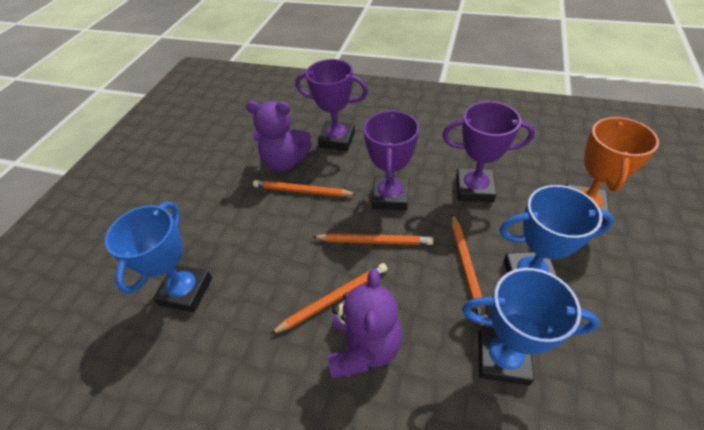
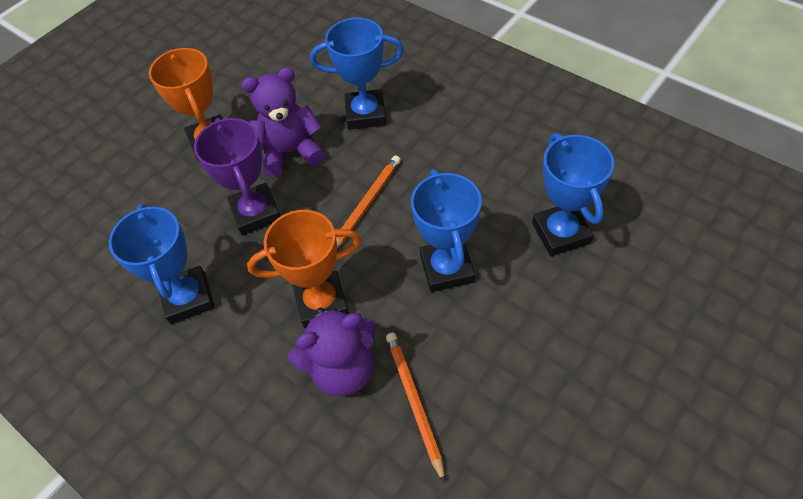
blue trophy: [105,202,212,312] [462,268,600,386] [499,185,614,276] = 3 -> [109,204,214,324] [310,18,404,130] [411,169,482,292] [532,133,614,256] = 4
orange pencil: [253,180,357,197] [270,263,388,335] [313,233,433,245] [452,214,488,325] = 4 -> [336,155,401,248] [386,332,445,483] = 2
orange trophy: [566,117,659,225] = 1 -> [149,48,223,161] [247,210,361,328] = 2
purple trophy: [295,59,368,151] [364,110,419,211] [442,101,535,202] = 3 -> [194,118,281,235] = 1

